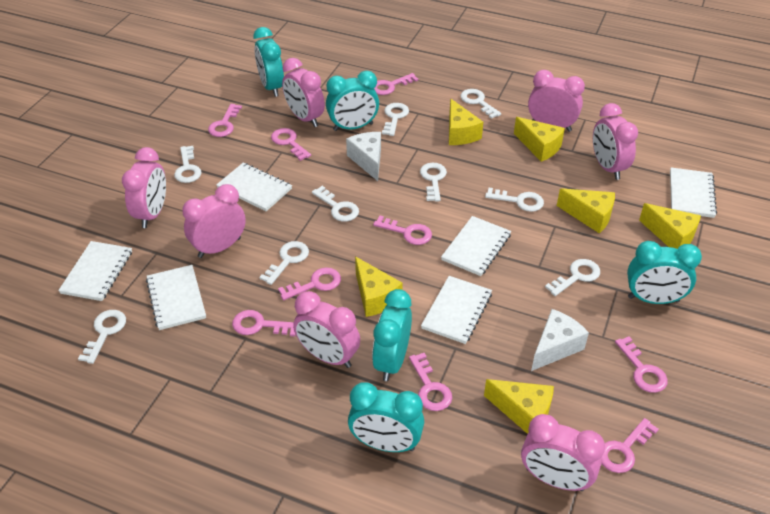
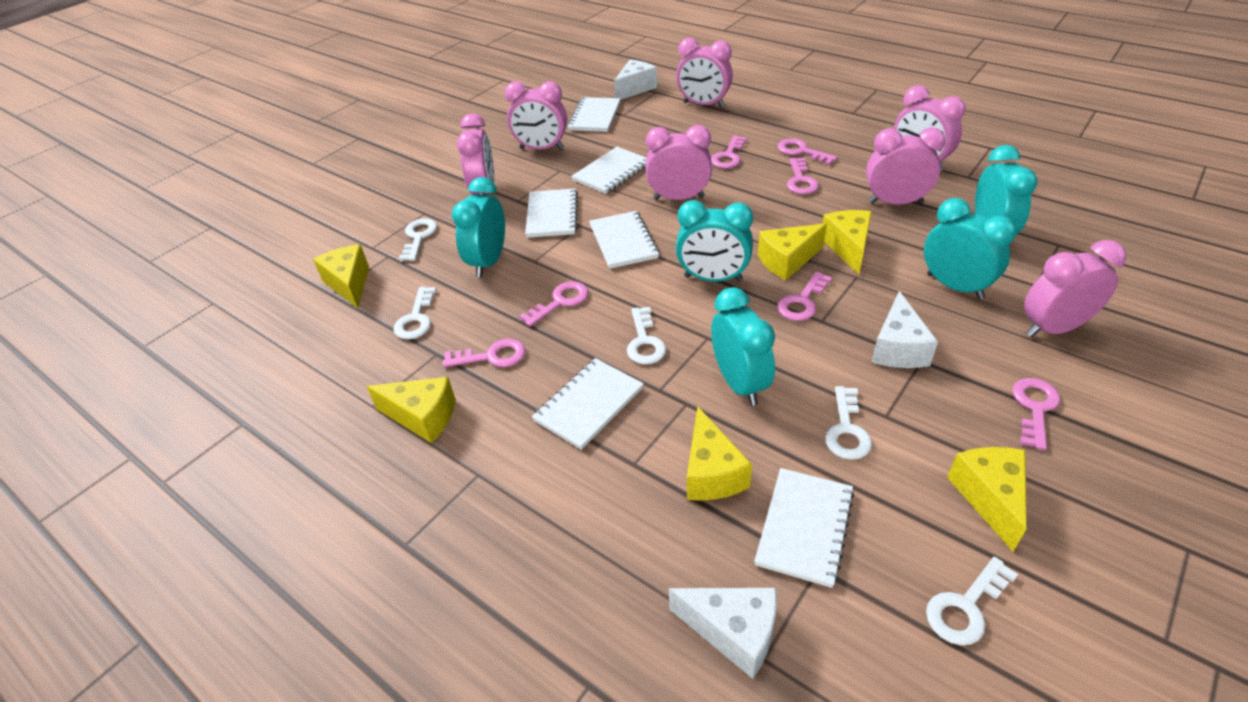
pink key: [208,104,242,137] [232,310,296,336] [271,128,311,161] [278,267,341,300] [373,216,432,245] [374,73,418,95] [409,353,452,411] [601,418,659,473] [615,337,668,393] = 9 -> [443,338,525,367] [519,281,588,327] [711,135,747,168] [777,272,832,321] [778,138,837,165] [787,158,819,194] [1012,378,1060,450] = 7
white cheese: [346,132,381,181] [531,309,589,371] = 2 -> [614,60,657,100] [669,588,777,679] [871,291,938,368] = 3
white key: [78,310,126,364] [174,146,202,183] [259,241,309,285] [312,186,359,222] [382,103,409,136] [420,163,447,202] [460,89,501,119] [485,188,544,212] [545,259,600,296] = 9 -> [393,287,437,339] [399,218,437,261] [627,307,666,364] [825,386,872,460] [926,557,1018,645] = 5

